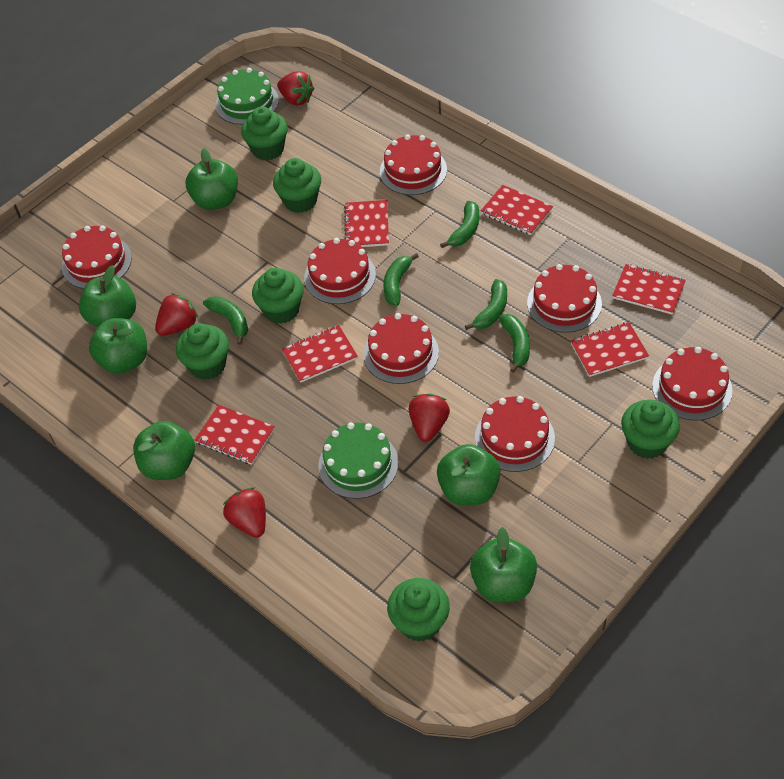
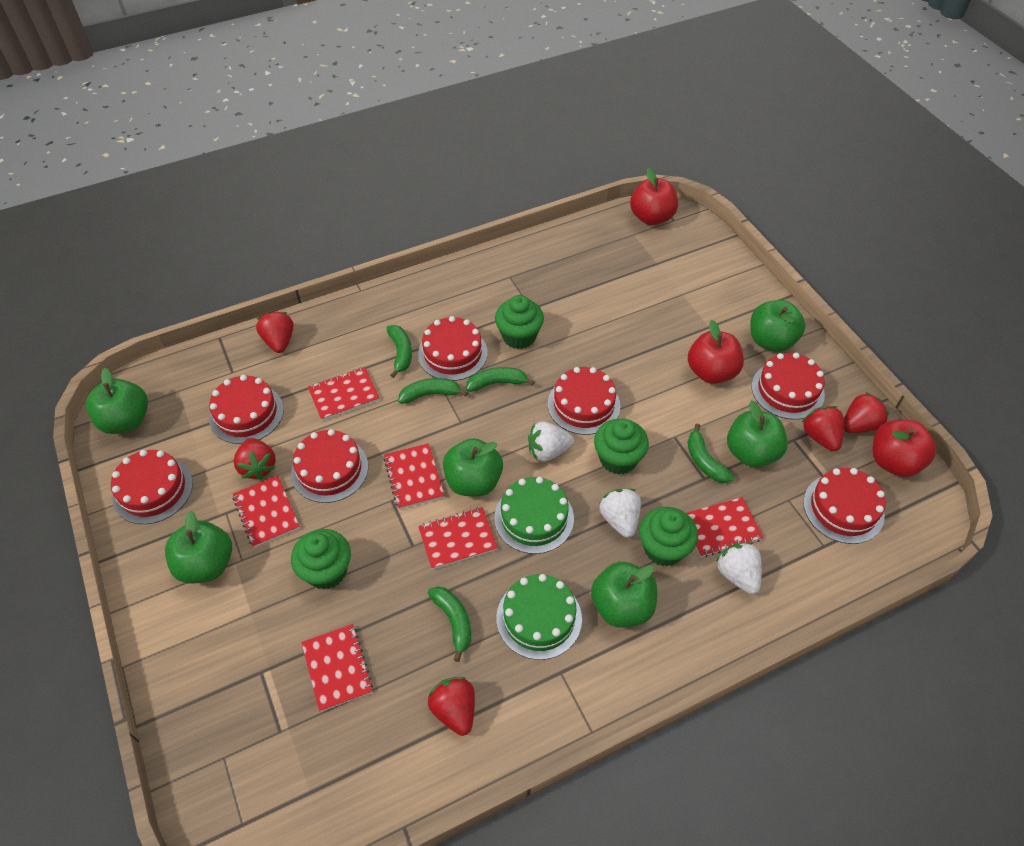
green cupcake: [176,323,229,380] [241,107,288,160] [252,267,304,324] [273,158,321,213] [387,578,450,642] [621,400,680,459] = 6 -> [291,529,351,590] [495,295,544,349] [594,419,649,475] [639,507,698,566] = 4
red apple: none = 0 -> [630,168,678,225] [688,320,744,384] [872,420,936,477] = 3
red strawberry: [155,293,198,336] [223,487,266,538] [277,71,315,106] [409,393,450,442] = 4 -> [233,438,276,480] [256,311,293,353] [428,677,475,736] [801,406,844,451] [844,392,889,433] = 5
white strawberry: none = 0 -> [528,422,574,462] [599,489,641,538] [715,542,762,594] = 3

